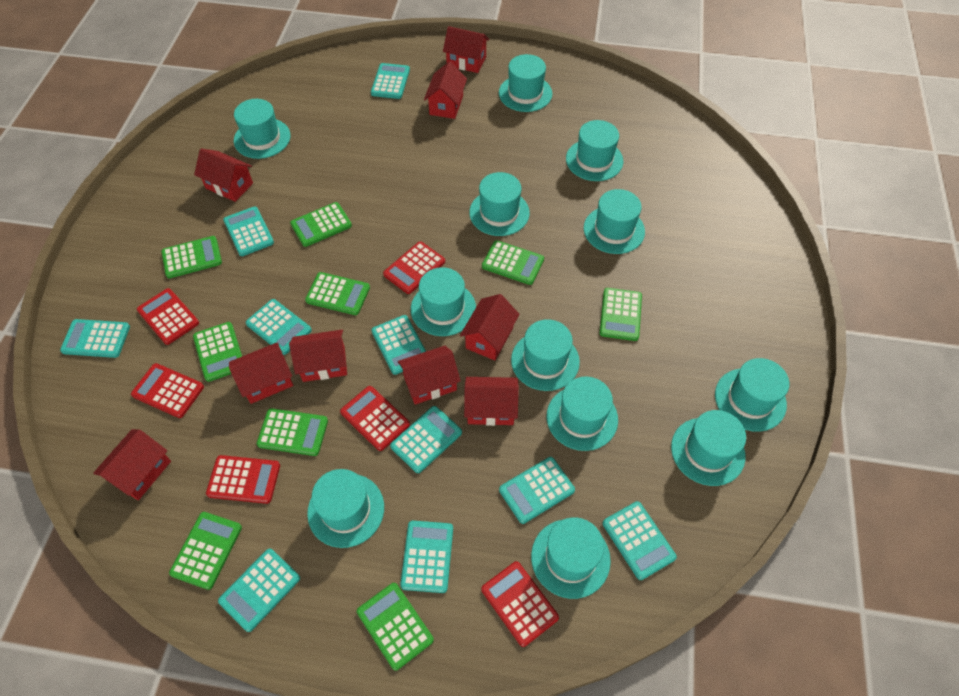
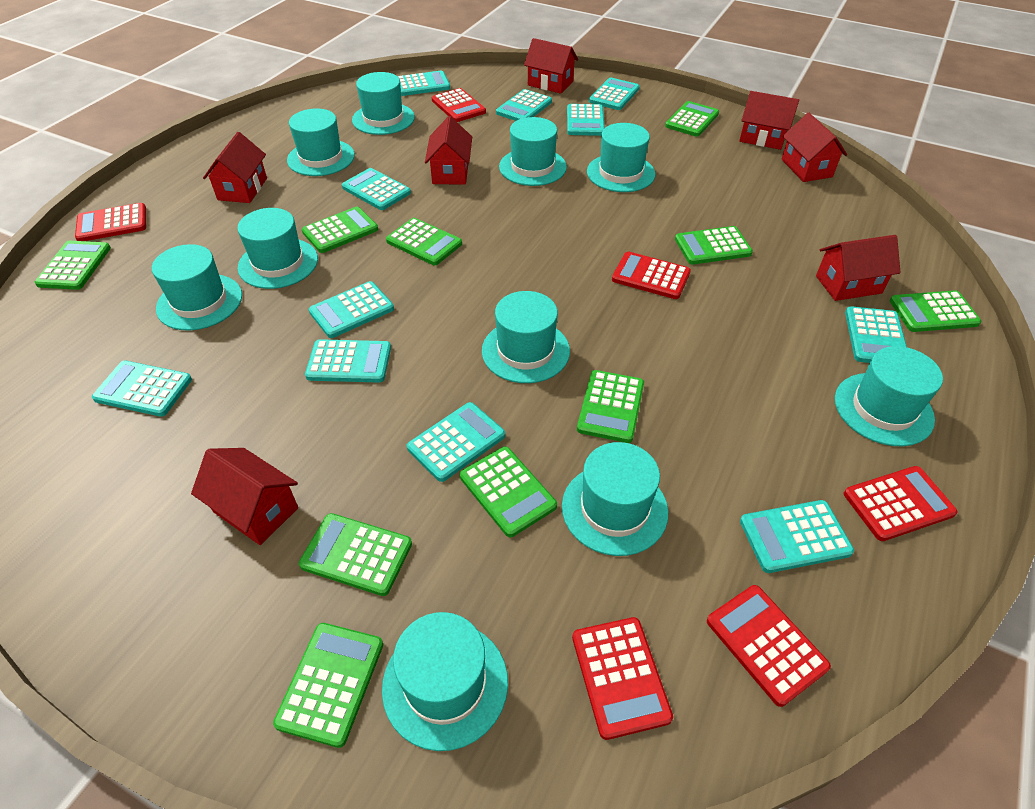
green calculator: [161,236,222,278] [169,512,242,590] [193,322,242,382] [257,408,328,456] [290,202,352,247] [305,272,370,315] [357,583,434,671] [482,240,544,285] [600,288,642,341] = 9 -> [35,241,111,290] [273,623,383,748] [299,513,412,596] [302,207,378,253] [386,218,462,265] [460,447,557,537] [577,370,644,443] [665,101,719,137] [675,226,753,265] [890,290,981,332] = 10
red house: [93,429,171,500] [194,148,253,202] [229,342,293,404] [289,330,347,382] [398,346,461,405] [424,62,467,119] [443,26,489,73] [460,294,520,361] [464,377,519,426] = 9 -> [191,448,298,545] [203,132,267,203] [425,116,472,185] [524,38,578,94] [739,91,799,150] [781,113,847,182] [816,235,901,301] = 7
turquoise calculator: [60,319,130,358] [218,548,300,632] [223,206,274,256] [246,299,312,355] [371,63,410,99] [372,315,426,375] [390,406,462,473] [400,521,453,593] [499,457,575,524] [603,501,677,580] = 10 -> [92,361,192,417] [305,339,391,383] [309,281,394,338] [342,168,411,210] [397,71,450,96] [407,402,505,482] [496,89,552,121] [567,104,605,136] [589,77,640,110] [740,500,854,573] [845,306,907,363] = 11
turquoise hat: [234,99,291,159] [307,469,384,548] [411,267,476,336] [469,172,530,236] [499,54,552,112] [511,319,580,391] [531,517,611,599] [547,376,618,451] [566,120,623,181] [584,189,645,254] [671,410,746,486] [715,358,789,432] = 12 -> [152,244,242,330] [237,208,318,289] [287,108,355,176] [352,72,415,135] [382,612,508,751] [482,291,570,383] [499,117,567,186] [562,442,668,556] [587,123,656,192] [835,346,943,446] = 10

